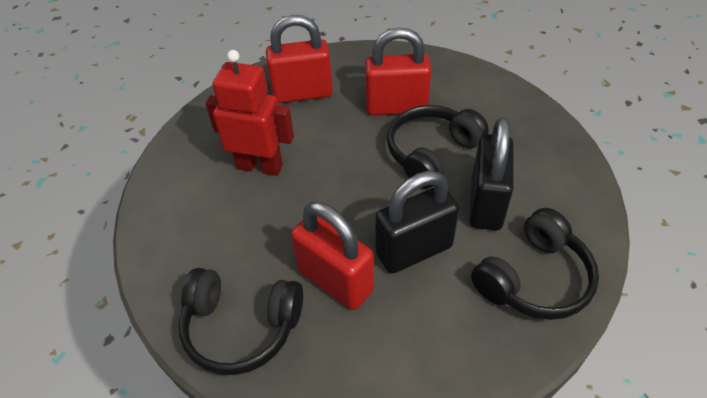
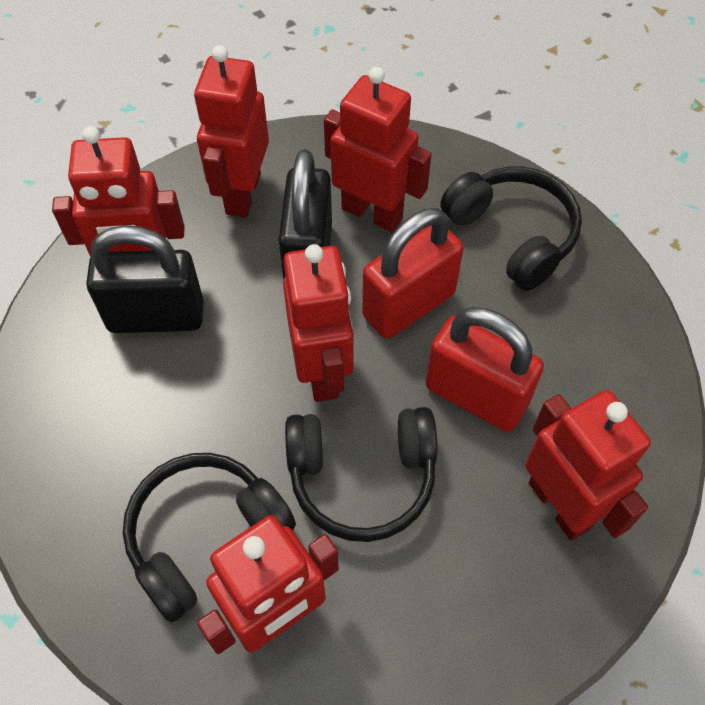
red padlock: [266,15,333,103] [291,202,374,310] [365,27,431,116] = 3 -> [362,208,463,339] [425,307,544,432] = 2
red robot: [205,50,294,176] = 1 -> [52,126,184,257] [194,45,269,218] [197,515,339,654] [283,244,353,402] [324,67,432,232] [525,390,651,541] = 6

